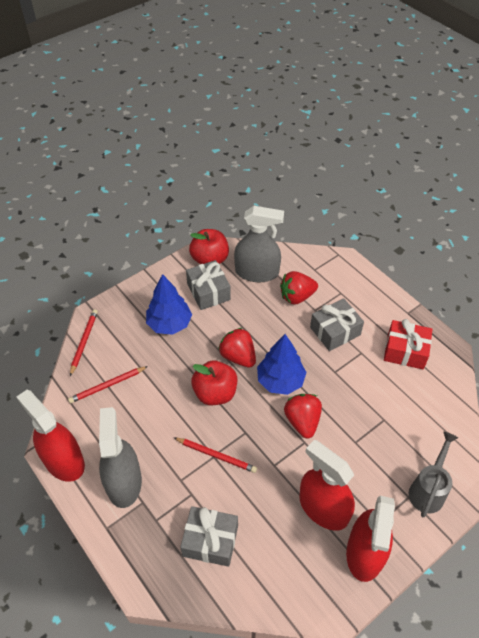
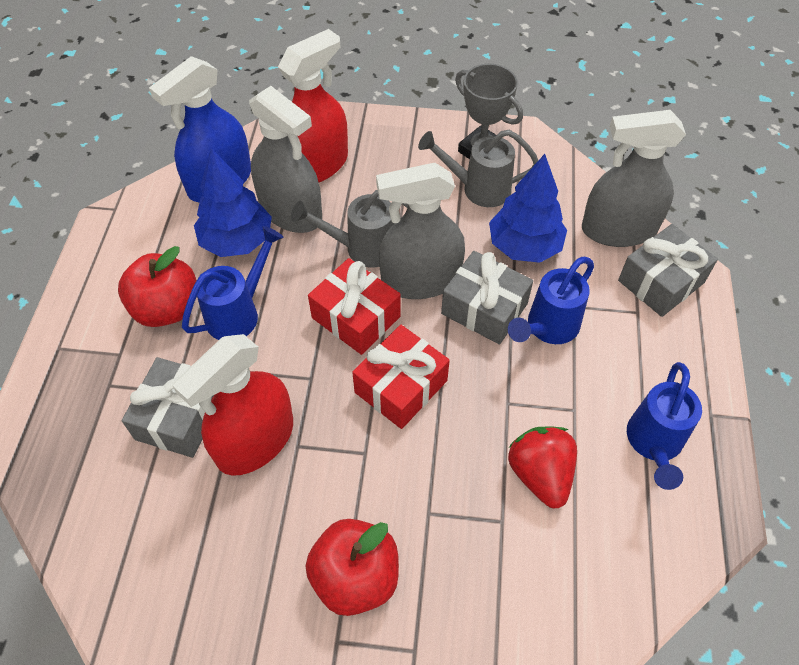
blue spray bottle: none = 0 -> [149,56,251,203] = 1
blue watering can: none = 0 -> [182,226,284,340] [508,257,594,344] [627,362,702,490] = 3
grey spray bottle: [99,407,142,508] [234,206,284,282] = 2 -> [249,86,322,233] [376,163,465,299] [582,110,686,247] = 3
grey trophy: none = 0 -> [455,64,523,159] = 1
grey watering can: [409,432,458,517] = 1 -> [291,190,408,268] [418,130,538,207] = 2
red gift: [384,319,433,369] = 1 -> [308,258,401,355] [352,325,450,429] = 2
red pencil: [68,366,148,403] [70,309,98,376] [173,437,257,473] = 3 -> none = 0
red spray bottle: [17,390,85,482] [300,440,355,531] [346,496,395,582] = 3 -> [173,334,293,475] [278,29,348,182] = 2
red strawberry: [218,328,256,368] [280,271,318,305] [284,394,322,438] = 3 -> [508,426,577,508] = 1

